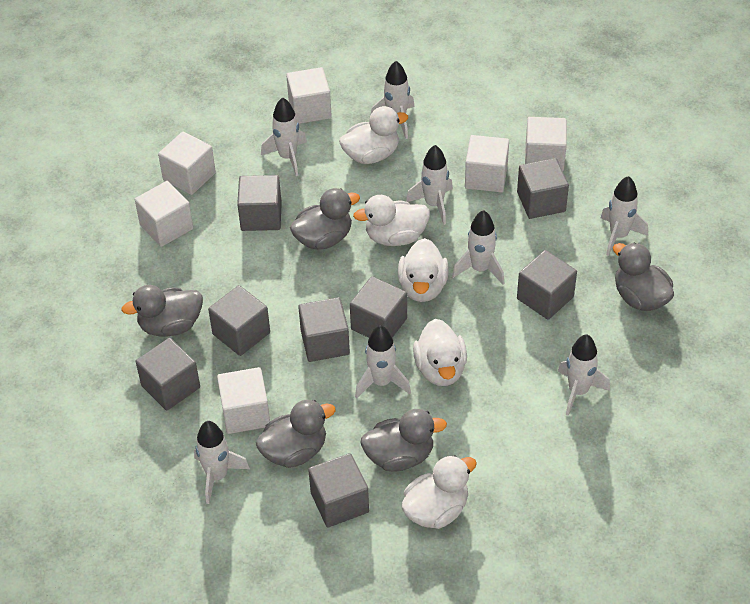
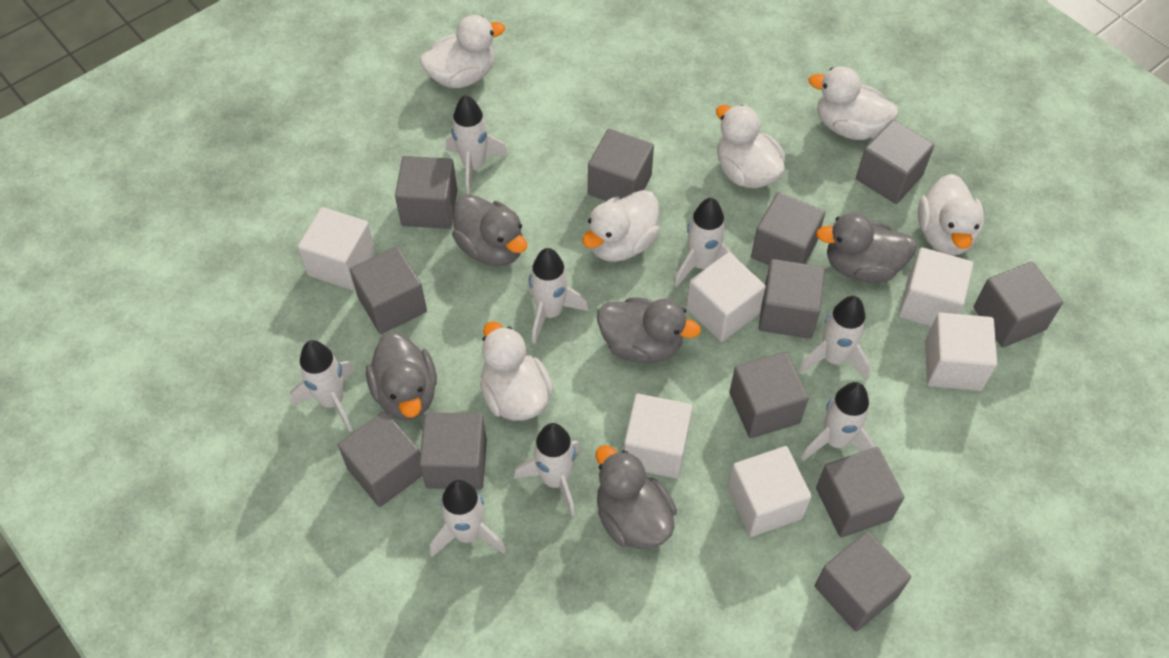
grey cube: [136,338,200,410] [208,285,270,356] [237,175,282,231] [298,297,350,362] [308,453,369,527] [350,276,407,338] [517,158,569,219] [517,250,577,320] = 8 -> [338,411,422,507] [350,246,427,334] [395,156,457,229] [419,412,487,490] [588,129,654,201] [729,352,809,438] [751,192,825,265] [759,259,825,339] [815,531,911,632] [816,447,904,538] [856,120,934,204] [974,262,1063,347] = 12
white duck: [339,106,408,164] [353,195,430,246] [398,238,449,302] [402,455,477,529] [413,319,467,386] = 5 -> [420,15,505,88] [480,321,554,421] [582,190,660,262] [716,105,785,188] [809,66,898,140] [918,174,984,256] = 6

